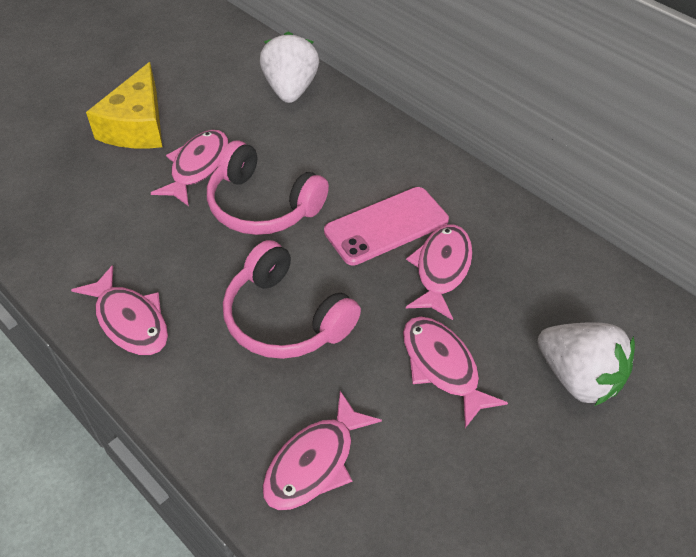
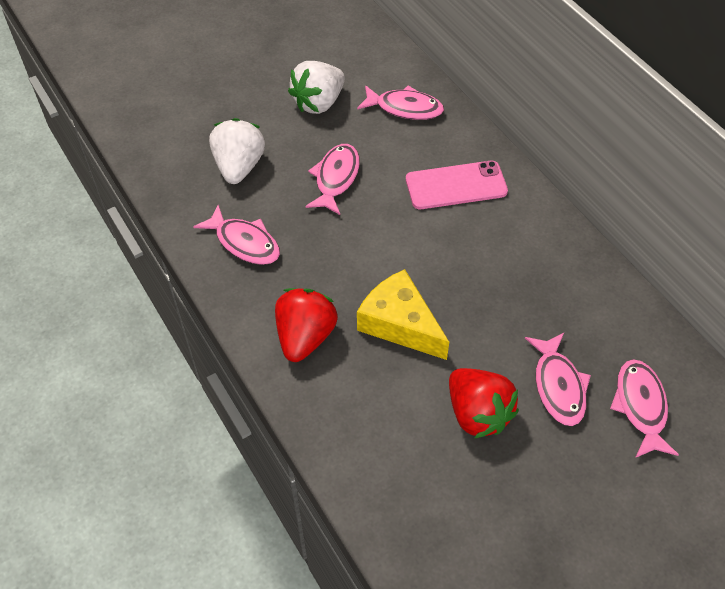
pink headphones: [207,141,329,235] [223,240,361,359] = 2 -> none = 0
red strawberry: none = 0 -> [275,288,338,362] [449,368,519,439] = 2

